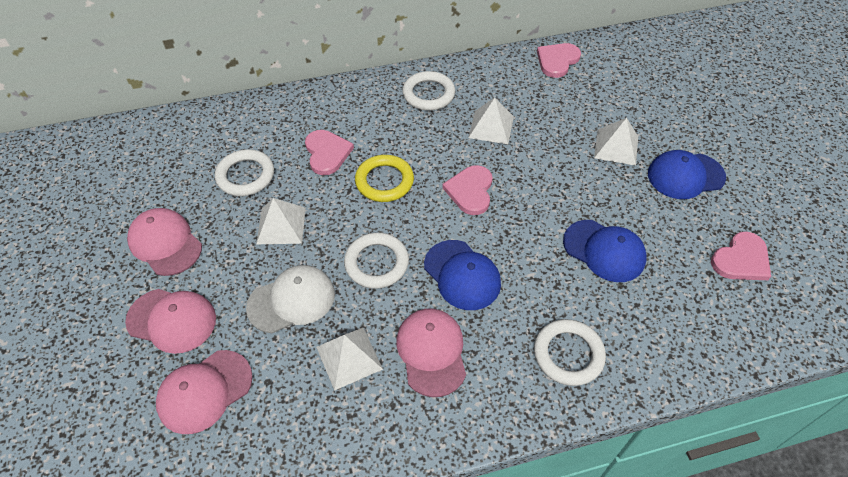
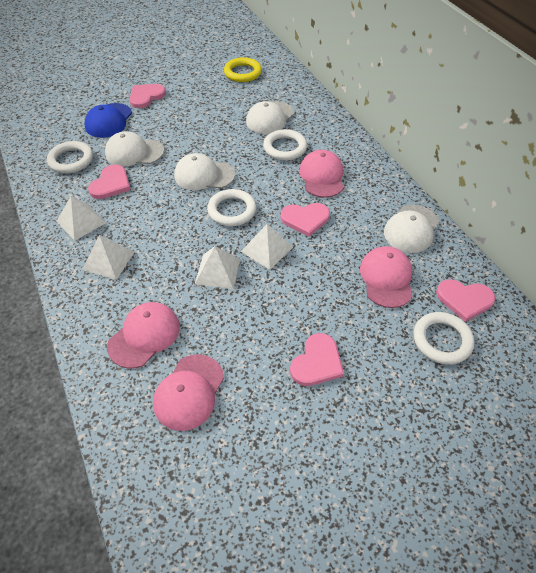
blue cap: [424,240,501,310] [563,220,647,282] [648,150,726,199] = 3 -> [84,103,132,138] = 1
pink heart: [305,130,354,175] [442,165,493,215] [537,43,581,78] [711,231,771,280] = 4 -> [88,165,130,199] [129,84,166,108] [281,203,330,237] [290,333,344,386] [436,279,495,322] = 5
white cap: [246,265,335,333] = 1 -> [105,131,164,167] [174,153,235,190] [246,101,294,134] [384,205,439,253] = 4

